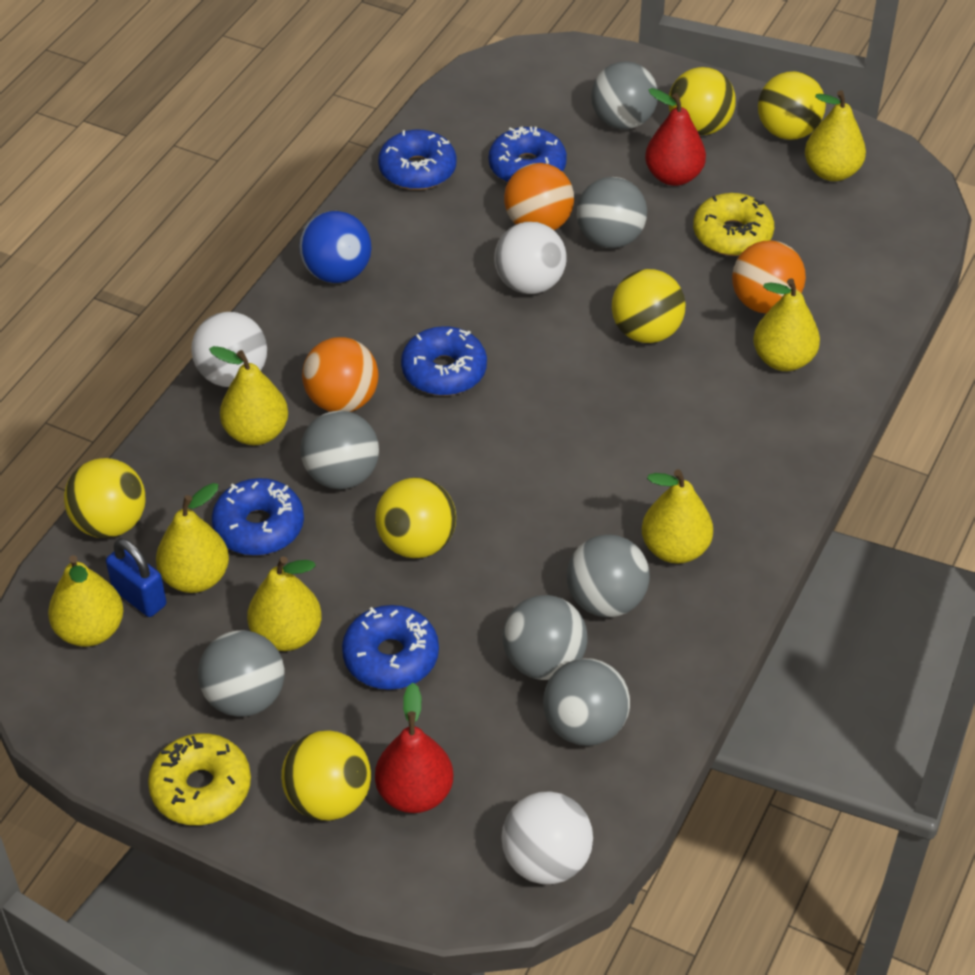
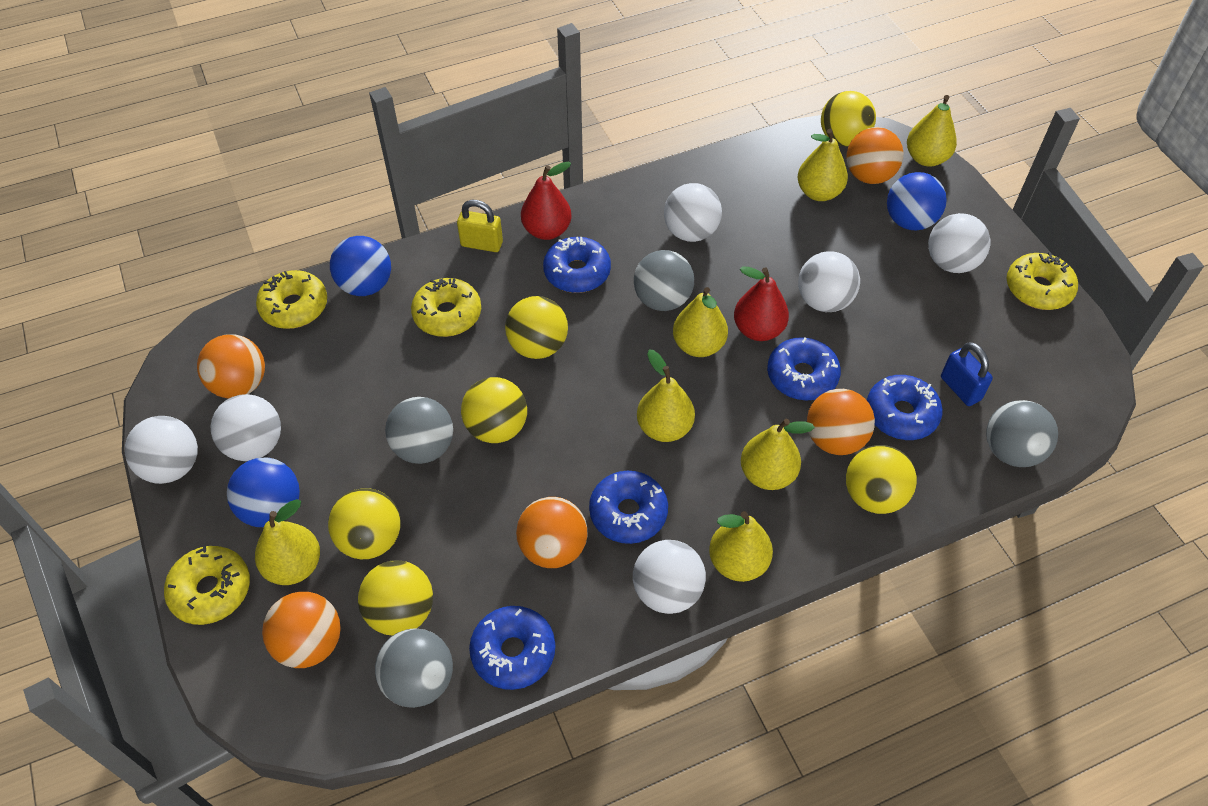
blue ball: [299,211,372,283] = 1 -> [227,458,300,527] [330,236,391,296] [887,172,947,230] = 3
grey ball: [198,630,284,717] [300,410,379,489] [502,595,588,680] [543,658,630,746] [567,534,650,617] [577,177,647,248] [591,61,658,130] = 7 -> [375,628,453,708] [385,397,453,464] [634,250,694,311] [986,400,1058,467] = 4
orange ball: [302,337,379,412] [504,163,574,230] [732,240,806,314] = 3 -> [197,334,265,398] [262,592,341,668] [516,497,588,568] [807,389,875,455] [846,127,903,184] = 5
white ball: [191,312,267,387] [494,222,567,294] [501,792,593,884] = 3 -> [125,416,198,484] [211,394,281,461] [633,540,706,614] [664,183,722,242] [798,251,860,312] [928,213,990,273] = 6
yellow donut: [148,733,251,825] [693,193,774,256] = 2 -> [164,546,250,625] [256,270,327,329] [411,278,481,337] [1007,252,1078,310] = 4
yellow padlock: none = 0 -> [457,200,503,252] = 1

